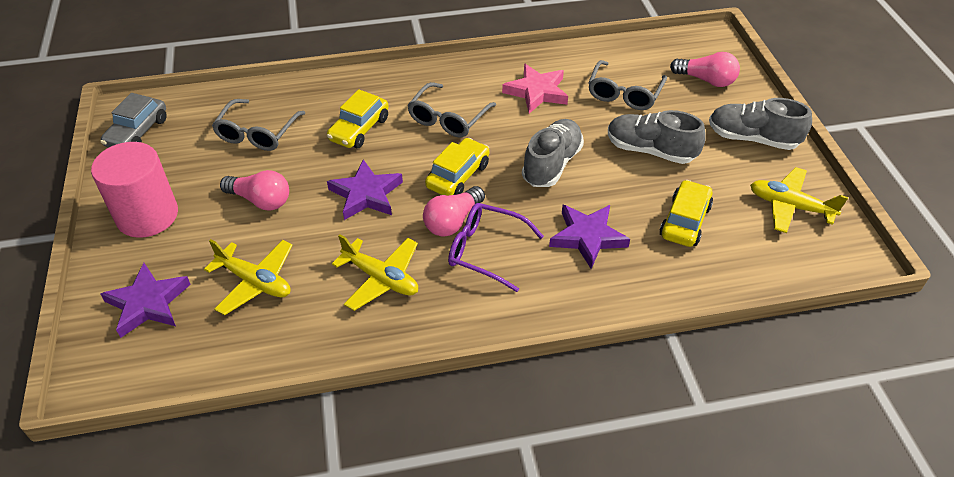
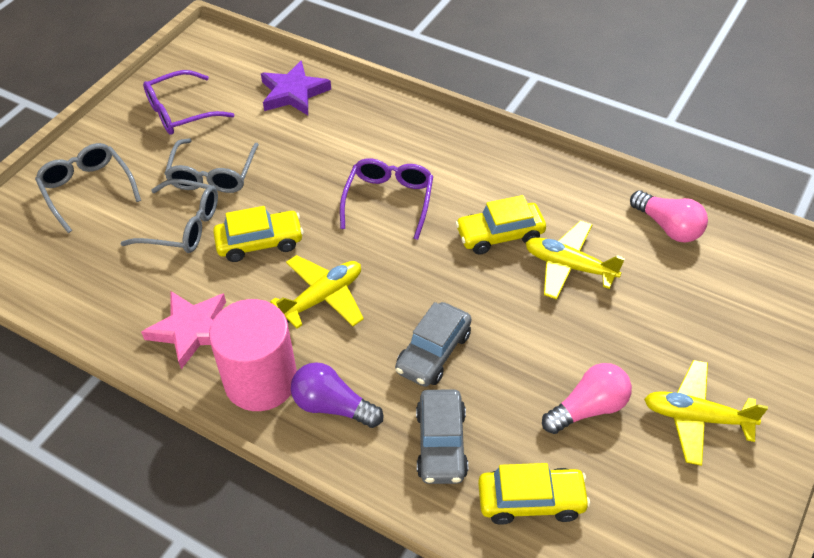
grey car: [100,93,167,148] = 1 -> [395,302,471,387] [416,389,468,484] = 2
grey shoe: [522,119,584,187] [608,110,706,164] [709,98,812,150] = 3 -> none = 0
pink light bulb: [220,170,289,211] [423,186,485,236] [670,52,740,87] = 3 -> [542,363,632,434] [630,190,708,242] = 2
purple glasses: [448,203,544,292] = 1 -> [143,70,234,135] [340,158,433,240] = 2
purple light bulb: none = 0 -> [291,362,384,428] = 1
purple star: [101,263,191,338] [327,159,403,220] [549,205,630,269] = 3 -> [261,61,331,115] = 1

